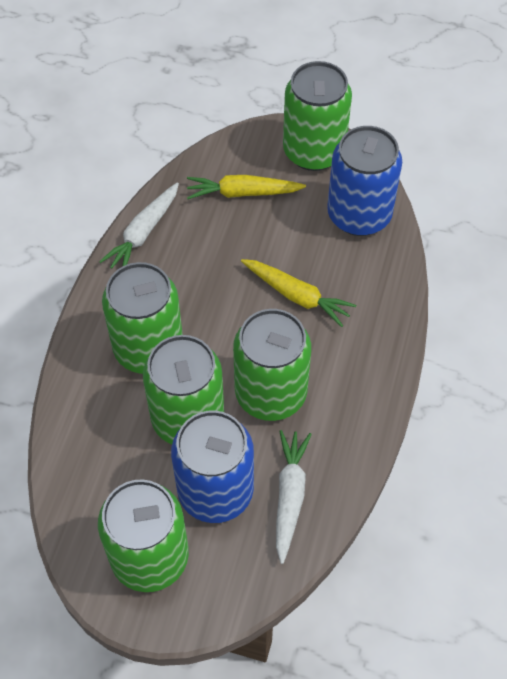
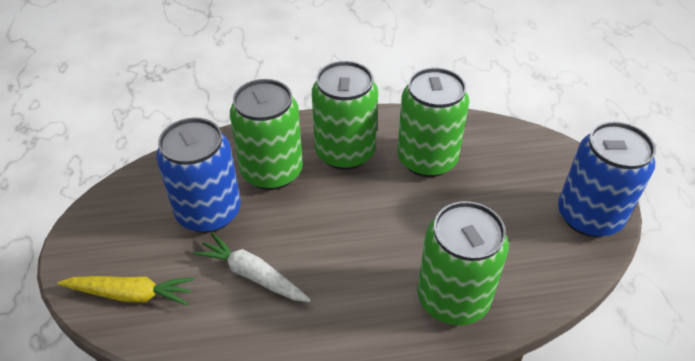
green can: [98,479,189,592] [102,262,183,374] [143,335,224,444] [233,309,311,421] [283,61,352,171] = 5 -> [230,79,303,190] [312,61,378,170] [397,67,470,177] [417,201,509,325] = 4
white carrot: [99,182,179,269] [276,430,312,564] = 2 -> [193,233,311,302] = 1
yellow carrot: [187,175,306,199] [241,259,356,327] = 2 -> [57,276,195,305] = 1

